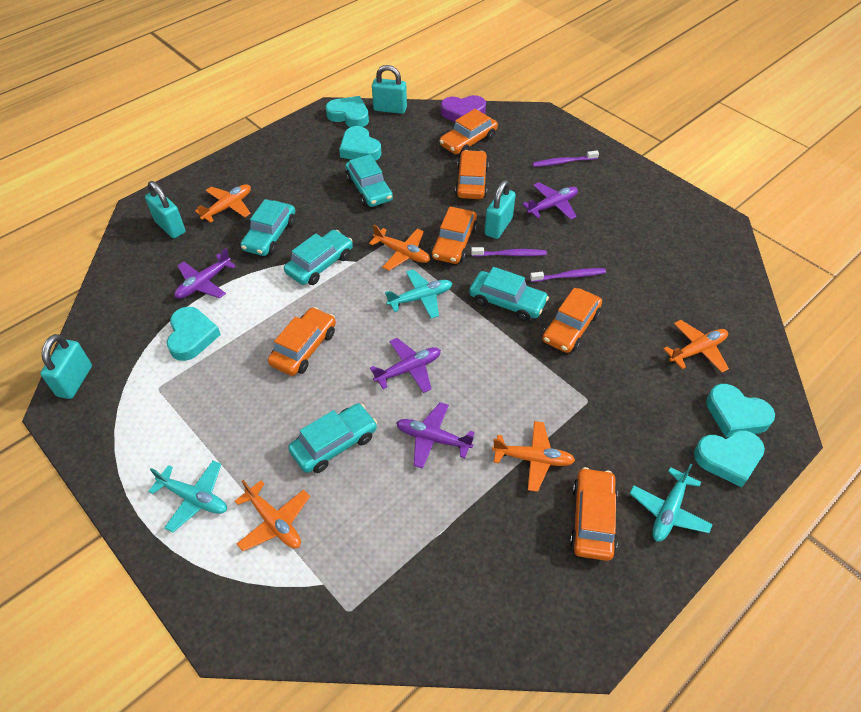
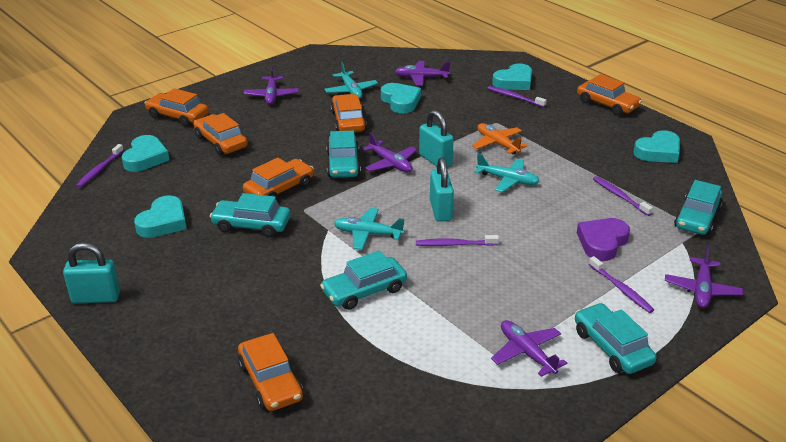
orange plane: [195,184,251,223] [235,480,310,551] [369,224,430,271] [492,421,575,492] [663,320,729,373] = 5 -> [472,123,527,154] = 1
purple plane: [174,248,236,299] [370,338,441,393] [396,402,475,468] [522,182,578,220] = 4 -> [244,66,299,105] [362,132,417,172] [395,61,450,86] [491,320,567,377] [665,246,743,308] = 5
purple toothbrush: [471,247,547,257] [530,268,606,282] [532,150,599,167] = 3 -> [76,144,124,188] [416,235,499,246] [487,86,547,107] [589,256,654,313] [593,176,653,216] = 5
turquoise padlock: [40,334,92,399] [145,181,185,238] [372,65,407,114] [484,180,516,239] = 4 -> [63,243,120,303] [419,110,454,167] [430,157,454,222] = 3

